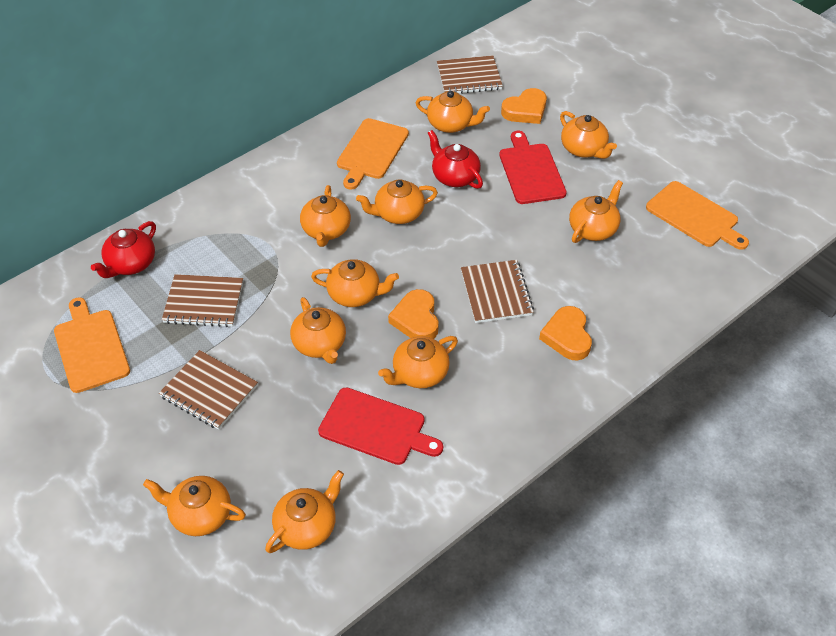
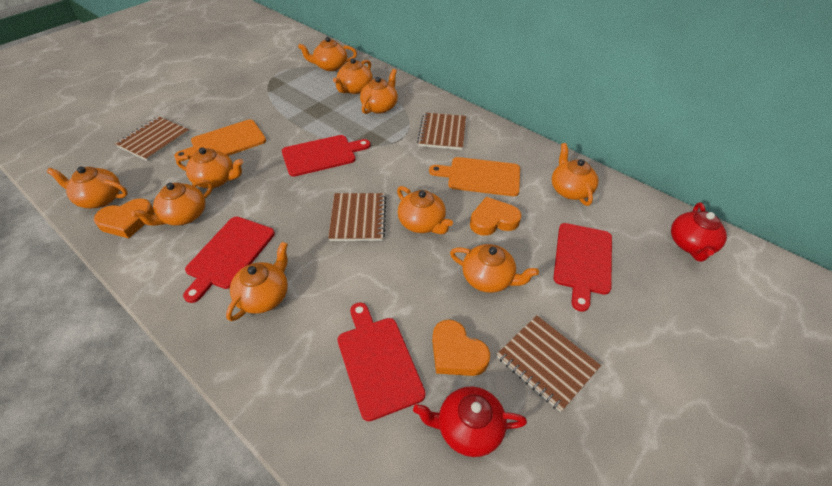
orange cutting board: [54,297,130,393] [337,118,409,190] [646,181,749,250] = 3 -> [174,120,266,161] [429,157,520,196] = 2
red cutting board: [318,388,443,465] [499,131,567,204] = 2 -> [183,217,275,303] [282,135,371,177] [337,302,426,421] [553,223,612,312] = 4

